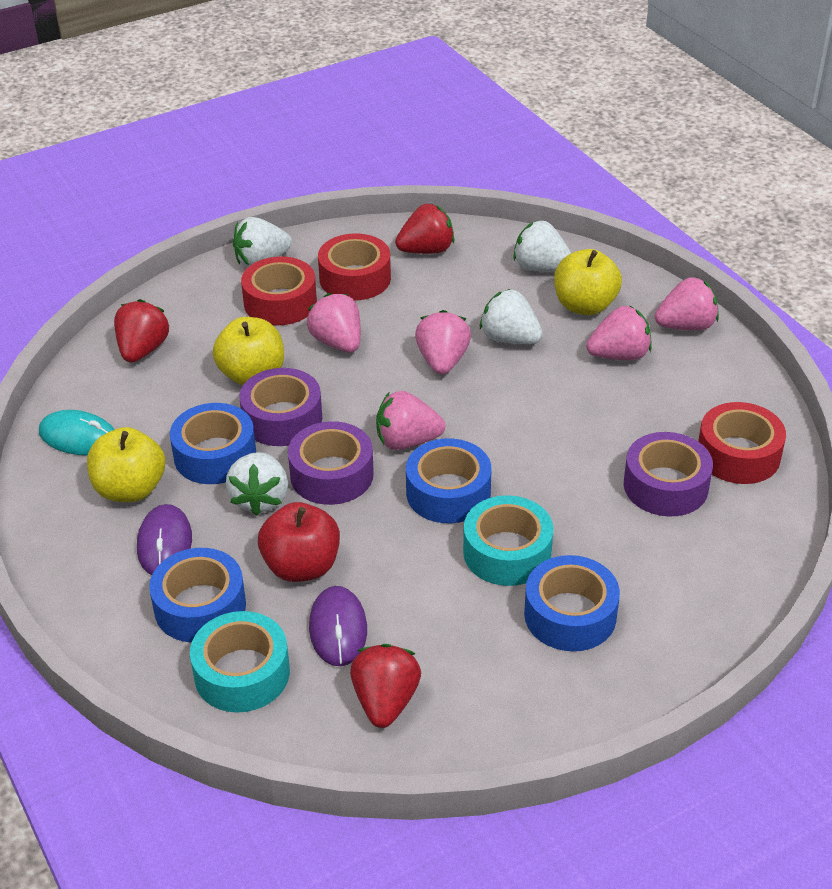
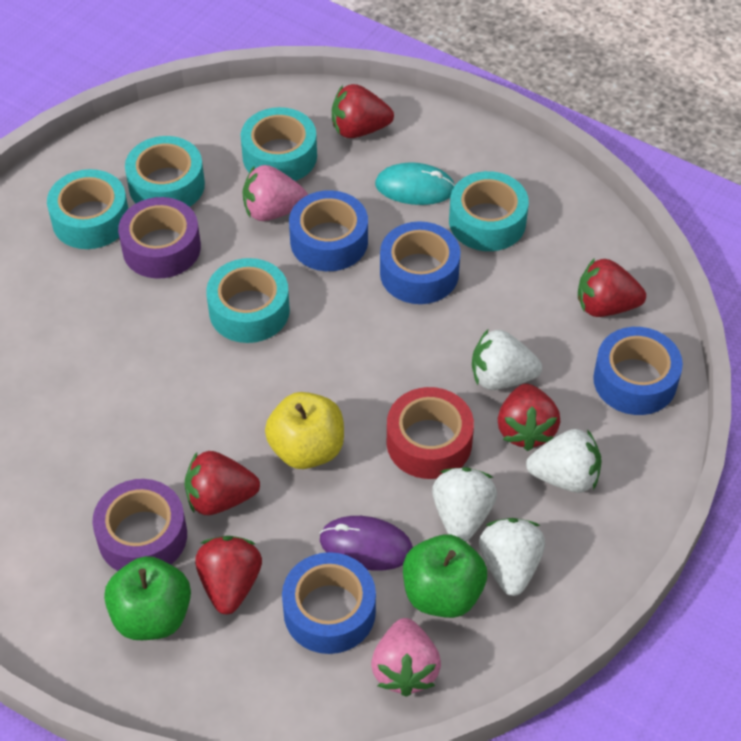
green apple: none = 0 -> [104,556,191,640] [403,535,487,618] = 2
pink strawberry: [306,293,361,353] [376,391,445,450] [415,310,471,374] [586,306,652,360] [655,277,719,331] = 5 -> [242,165,308,221] [371,618,441,697] = 2
purple mouse: [137,504,192,575] [309,586,367,666] = 2 -> [320,516,413,571] = 1
purple tape: [239,368,322,446] [288,421,374,505] [624,432,713,517] = 3 -> [92,479,187,571] [118,197,201,279] = 2
red apple: [258,502,340,582] = 1 -> none = 0
red strawberry: [114,299,169,363] [350,644,421,728] [395,204,454,254] = 3 -> [184,451,260,515] [195,536,262,614] [332,84,394,138] [498,383,560,451] [578,258,646,317] = 5
red tape: [241,256,317,325] [318,233,391,301] [698,402,786,484] = 3 -> [387,387,474,479] = 1
turquoise tape: [190,611,290,713] [463,495,554,586] = 2 -> [47,169,128,249] [125,136,205,207] [206,258,290,343] [241,107,317,181] [449,171,529,251] = 5
yellow apple: [87,427,165,502] [213,317,284,385] [554,249,622,315] = 3 -> [265,392,344,469] = 1

